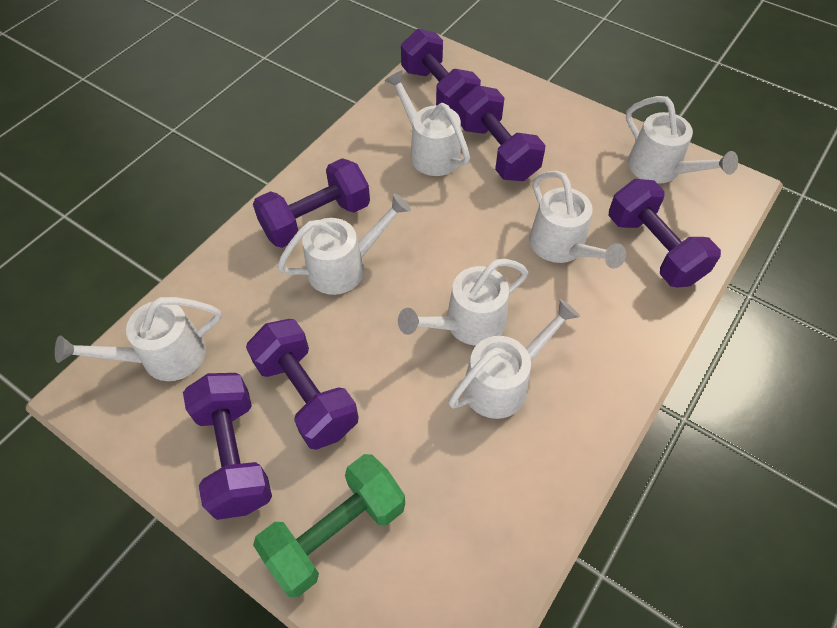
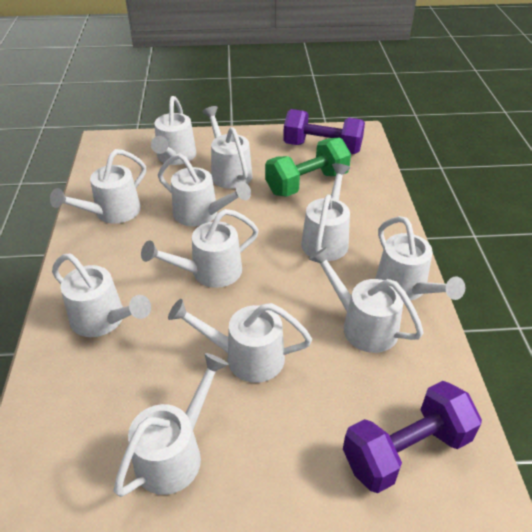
purple dumbbell: [183,373,272,520] [246,319,358,450] [253,158,370,248] [401,29,481,114] [458,85,545,181] [609,179,721,288] = 6 -> [283,109,365,154] [343,381,482,493] = 2
white watering can: [55,297,221,381] [277,193,411,295] [384,70,470,176] [398,259,528,346] [448,299,580,419] [529,171,626,269] [626,96,738,184] = 7 -> [50,149,146,224] [52,254,151,337] [114,353,228,497] [141,209,259,288] [151,96,196,165] [158,153,251,226] [168,299,312,383] [202,106,253,189] [301,163,350,261] [309,247,424,353] [375,216,465,301] = 11

